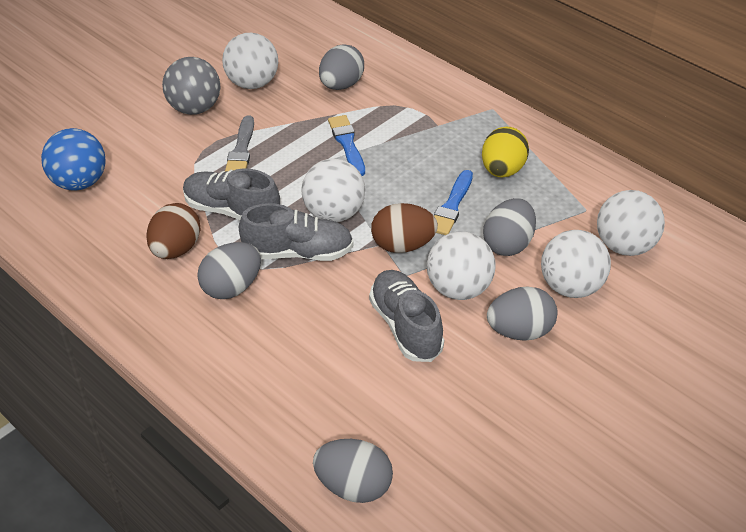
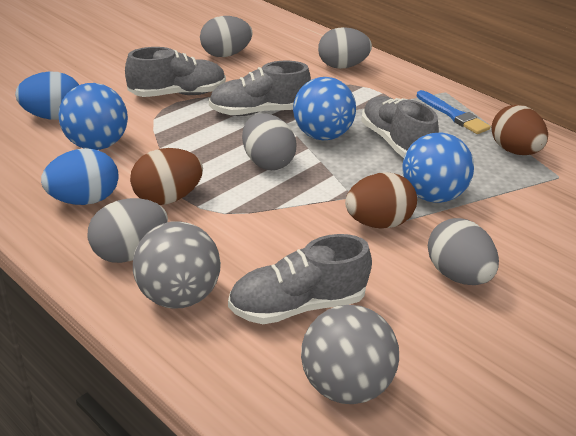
blue ball: [41,128,106,191] = 1 -> [58,83,128,150] [293,77,356,140] [402,132,474,203] = 3
blue brush: [328,115,365,176] [434,170,473,235] = 2 -> [416,90,491,134] = 1
blue egg: none = 0 -> [15,71,79,120] [41,148,119,205] = 2
brown egg: [146,203,201,259] [371,203,438,253] = 2 -> [130,148,203,205] [345,172,417,229] [491,105,548,155] = 3
grey ball: [162,57,220,115] = 1 -> [133,221,221,309] [301,305,399,404] = 2
grey brush: [225,115,254,172] = 1 -> none = 0
grey shoe: [183,168,280,220] [239,203,354,261] [369,270,444,362] = 3 -> [125,47,226,97] [209,61,311,116] [228,234,372,324] [361,96,439,158] = 4
white ball: [222,33,278,89] [302,158,365,222] [427,232,496,300] [541,230,611,298] [597,190,665,256] = 5 -> none = 0
yellow egg: [482,127,529,178] = 1 -> none = 0

